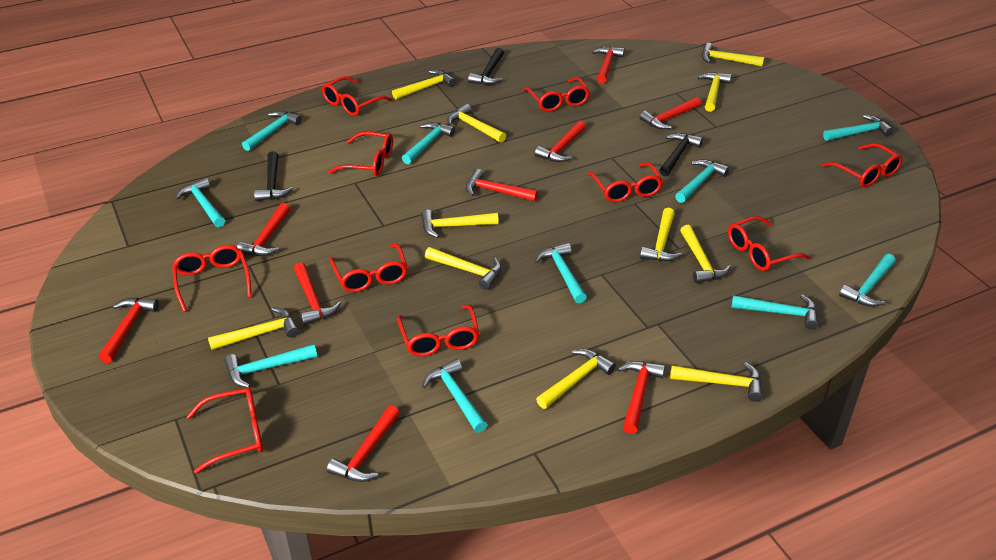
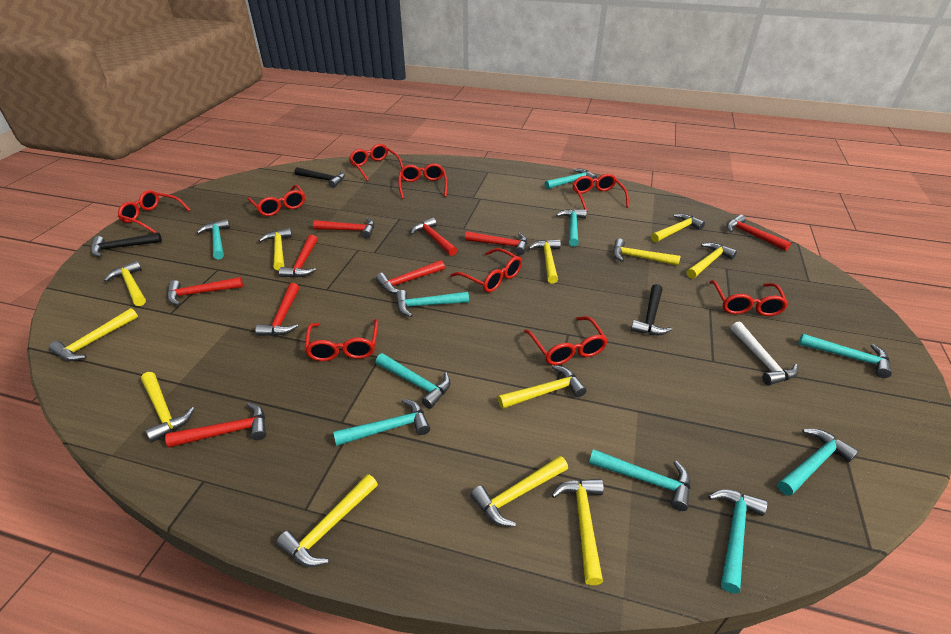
red glasses: [172,245,251,312] [187,387,263,474] [322,77,392,116] [328,131,393,176] [330,244,408,292] [397,305,479,356] [523,77,590,112] [587,162,663,202] [728,216,810,271] [821,143,903,187] = 10 -> [118,190,191,233] [248,185,305,216] [304,319,378,361] [349,144,403,181] [398,163,448,199] [450,248,522,293] [524,316,608,365] [573,174,629,212] [709,280,788,316] = 9
white hammer: none = 0 -> [731,321,798,385] = 1
yellow hammer: [208,307,299,350] [392,70,456,100] [421,210,499,238] [425,247,502,290] [447,104,506,143] [536,349,616,409] [640,208,682,261] [670,362,762,402] [680,225,731,283] [698,72,731,112] [702,43,764,66] = 11 -> [49,308,138,361] [104,261,146,306] [141,372,195,442] [259,228,292,271] [276,474,378,567] [470,456,568,527] [498,365,587,409] [529,239,561,284] [552,479,604,585] [613,239,680,266] [651,214,705,242] [687,242,737,279] = 12

